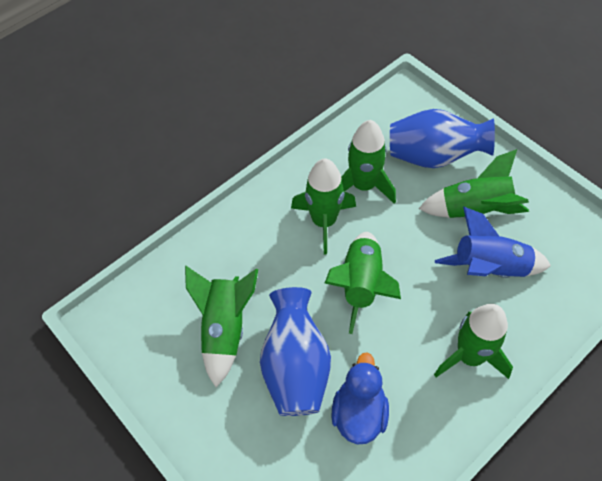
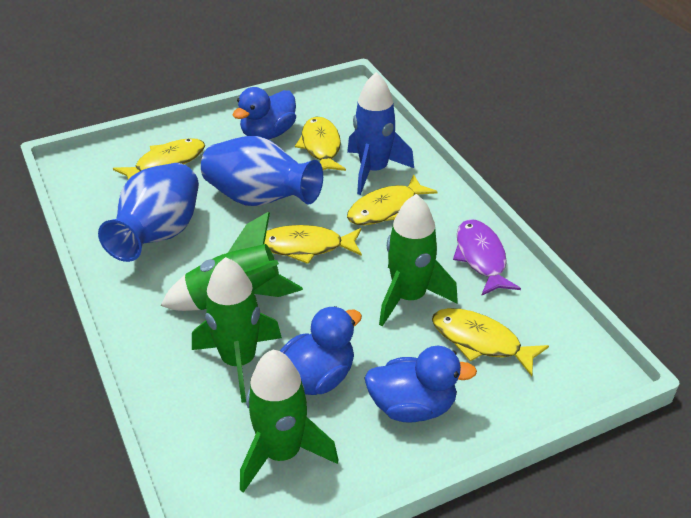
blue duck: [331,352,389,444] = 1 -> [233,87,296,139] [280,306,362,395] [364,346,477,423] = 3
green rocket: [185,266,258,387] [291,159,356,254] [325,232,401,334] [341,120,396,204] [419,149,529,218] [434,304,513,379] = 6 -> [161,212,303,311] [192,257,282,403] [240,350,338,493] [379,194,458,327] = 4
purple fish: none = 0 -> [453,219,521,296] = 1
yellow fish: none = 0 -> [113,138,205,180] [264,225,362,264] [295,117,346,171] [347,174,438,225] [432,308,549,376] = 5

